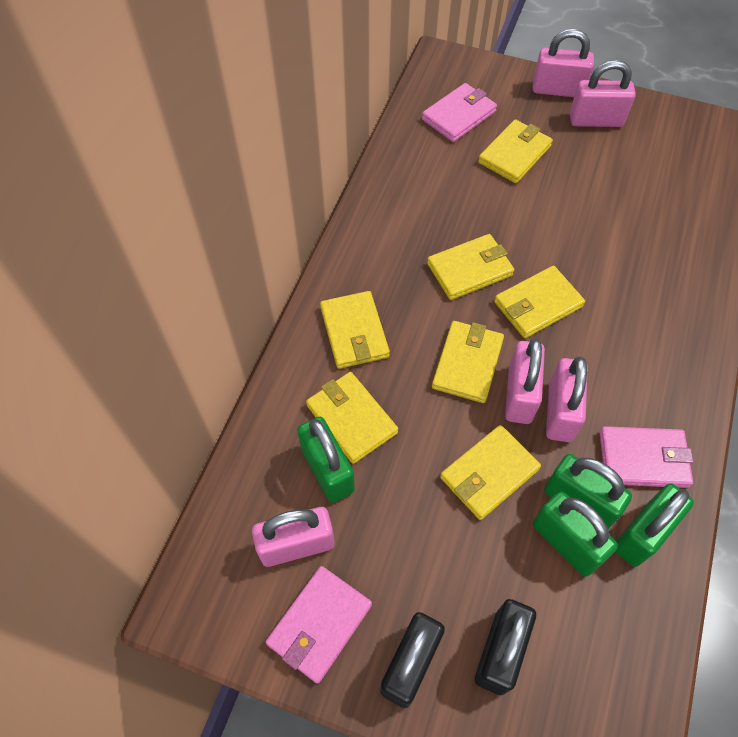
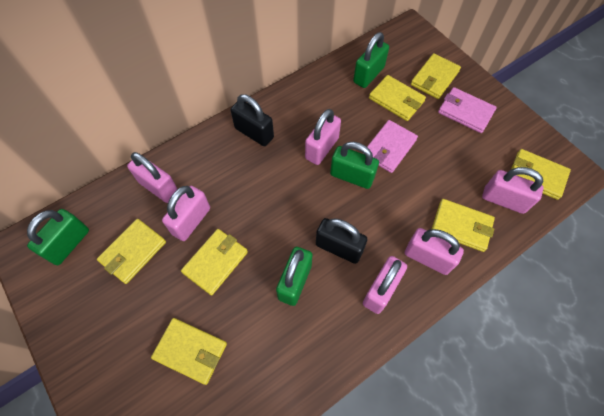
pink padlock: [252,507,335,567] [505,339,545,424] [533,29,594,97] [546,357,588,442] [570,60,636,127] = 5 -> [127,152,177,203] [162,186,210,241] [305,109,341,165] [363,256,407,314] [405,228,464,275] [482,167,544,214] = 6
pink wallet: [266,566,372,684] [422,83,497,142] [599,426,694,488] = 3 -> [367,120,418,173] [438,87,497,133] = 2

